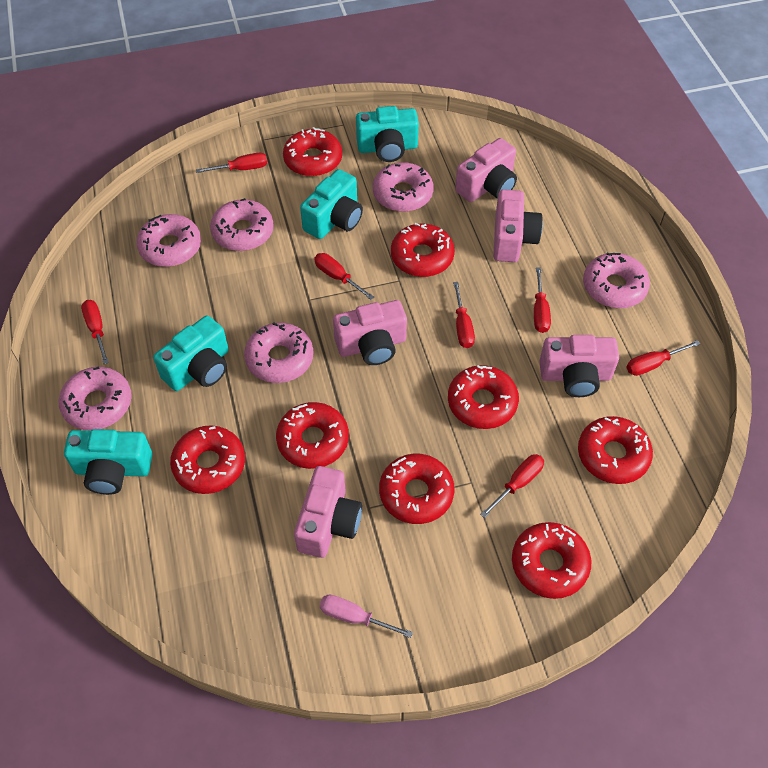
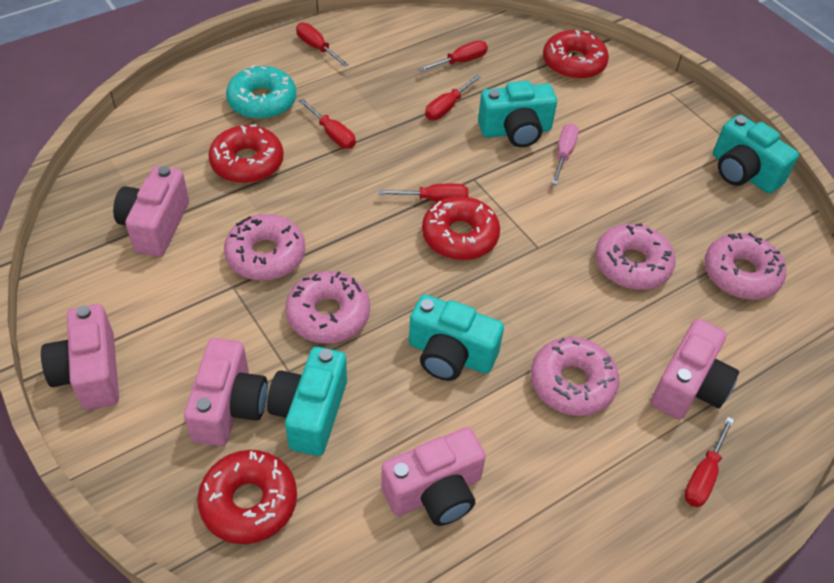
pink donut: [59,366,132,430] [136,214,201,267] [210,198,274,251] [244,322,313,383] [373,162,434,212] [583,253,650,308] = 6 -> [224,214,305,281] [285,271,370,344] [531,337,619,416] [595,223,676,290] [704,232,786,300] = 5
red donut: [170,425,245,494] [276,402,349,469] [283,127,342,176] [379,454,454,524] [391,223,455,277] [448,365,519,429] [512,522,591,599] [578,416,653,484] = 8 -> [197,450,297,544] [208,124,284,183] [422,196,500,260] [543,30,609,80] = 4
red screwdriver: [81,300,109,364] [196,153,267,173] [314,253,374,300] [453,282,475,348] [480,454,544,518] [534,267,551,333] [626,340,700,376] = 7 -> [296,23,349,67] [299,98,356,149] [378,184,468,202] [418,41,488,72] [425,75,481,120] [684,417,734,507] = 6
turquoise donut: none = 0 -> [226,65,296,119] = 1

